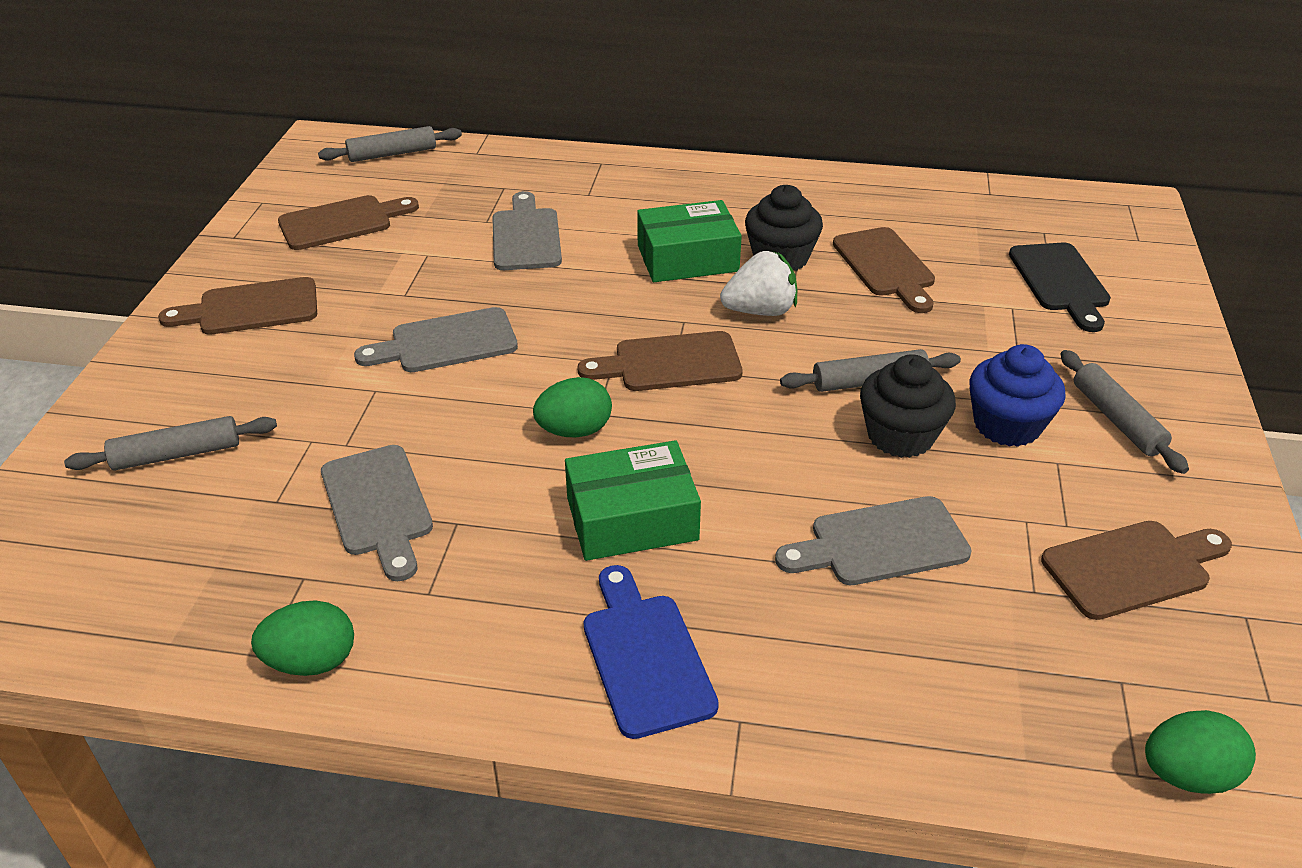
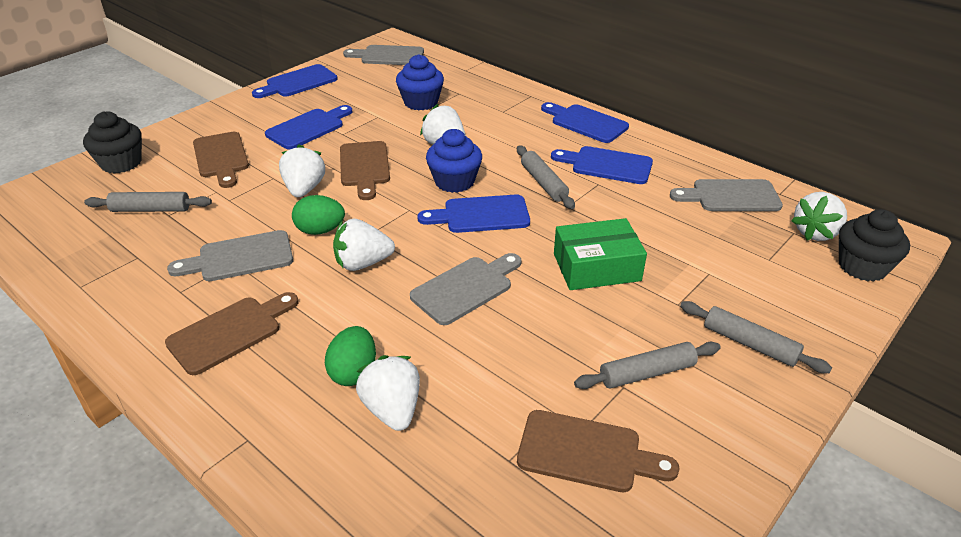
black cutting board: [1009,243,1111,332] = 1 -> none = 0
blue cupcake: [970,344,1066,447] = 1 -> [396,54,444,110] [426,129,482,193] = 2
blue cutting board: [584,565,719,739] = 1 -> [252,64,338,98] [265,105,353,150] [417,195,530,233] [541,102,629,143] [551,146,653,184] = 5
brown cutting board: [158,277,317,335] [278,195,419,250] [577,331,743,391] [833,227,935,313] [1041,521,1232,620] = 5 -> [165,292,299,375] [193,132,249,188] [340,141,390,200] [517,410,679,492] = 4
green box: [565,440,701,561] [637,200,742,282] = 2 -> [554,218,647,290] = 1
green egg: [251,601,354,676] [533,377,612,437] [1145,710,1256,794] = 3 -> [292,195,345,235] [325,326,376,386] = 2
white strawberry: [720,250,797,316] = 1 -> [279,144,325,197] [333,219,395,271] [356,355,420,431] [420,104,466,145] [791,192,847,241] = 5

